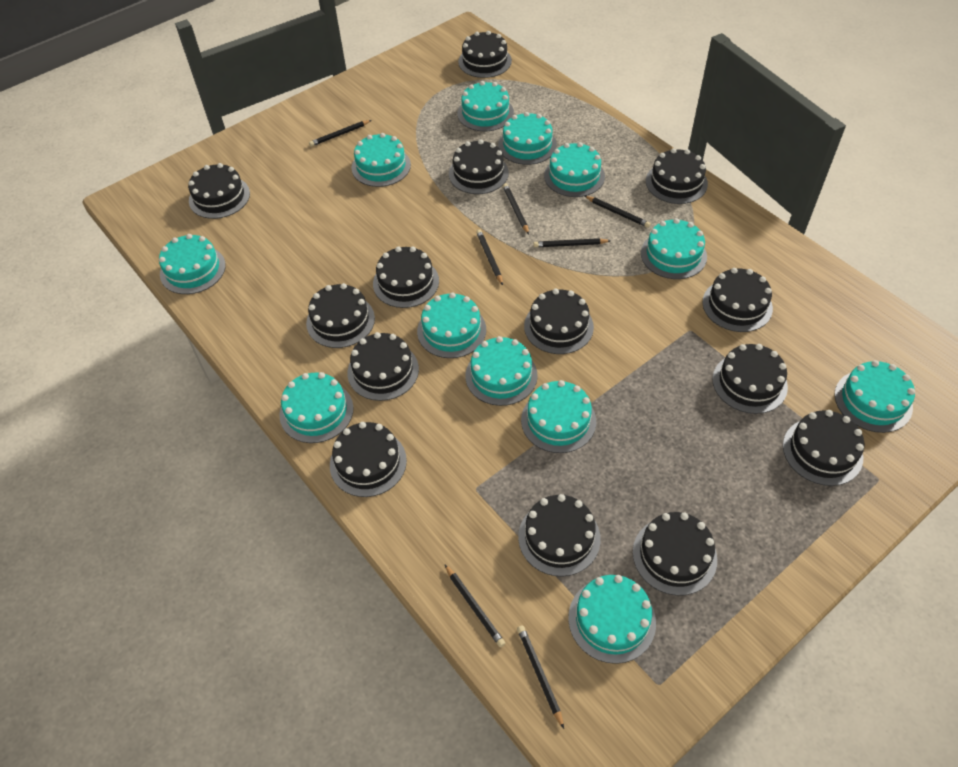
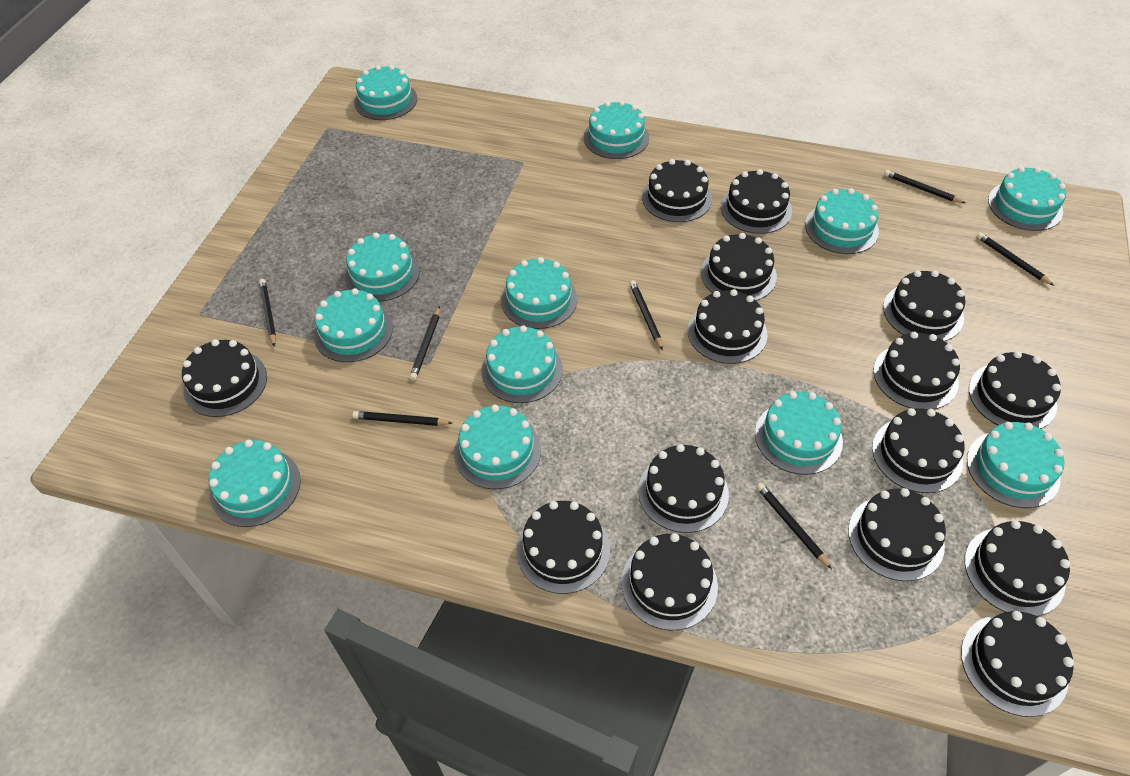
black cake: [188,163,250,219] [306,283,375,348] [330,422,407,497] [347,332,419,401] [373,246,439,308] [449,139,509,194] [458,31,512,78] [518,494,601,576] [524,289,594,354] [633,512,717,595] [646,148,708,204] [702,268,773,332] [713,344,788,414] [783,410,865,486] = 14 -> [182,339,267,417] [516,501,610,594] [621,533,718,631] [638,444,729,533] [642,159,712,222] [688,289,768,364] [701,233,777,301] [721,169,792,234] [848,488,946,581] [872,408,965,493] [873,332,960,409] [883,270,965,341] [961,611,1074,717] [965,520,1070,616] [969,351,1061,429] = 15

